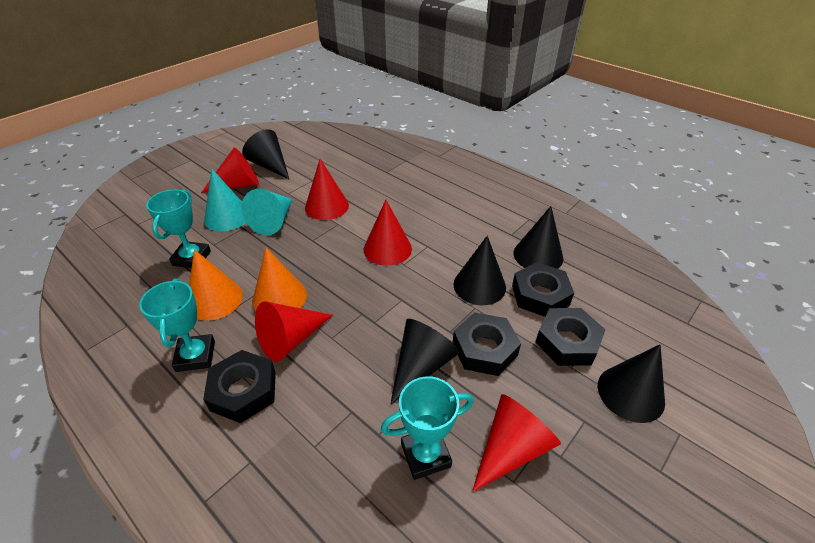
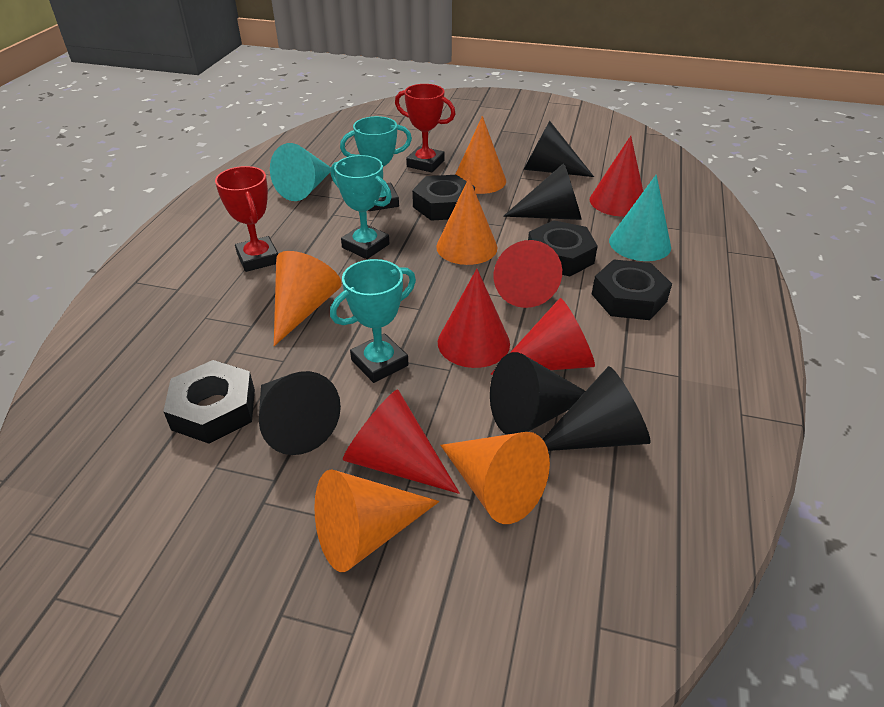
orange cone: [189,249,243,321] [252,248,307,311] = 2 -> [274,251,342,346] [314,469,439,572] [436,178,497,265] [440,432,550,524] [455,116,506,194] = 5
red trophy: none = 0 -> [215,166,278,272] [395,84,455,172] = 2

